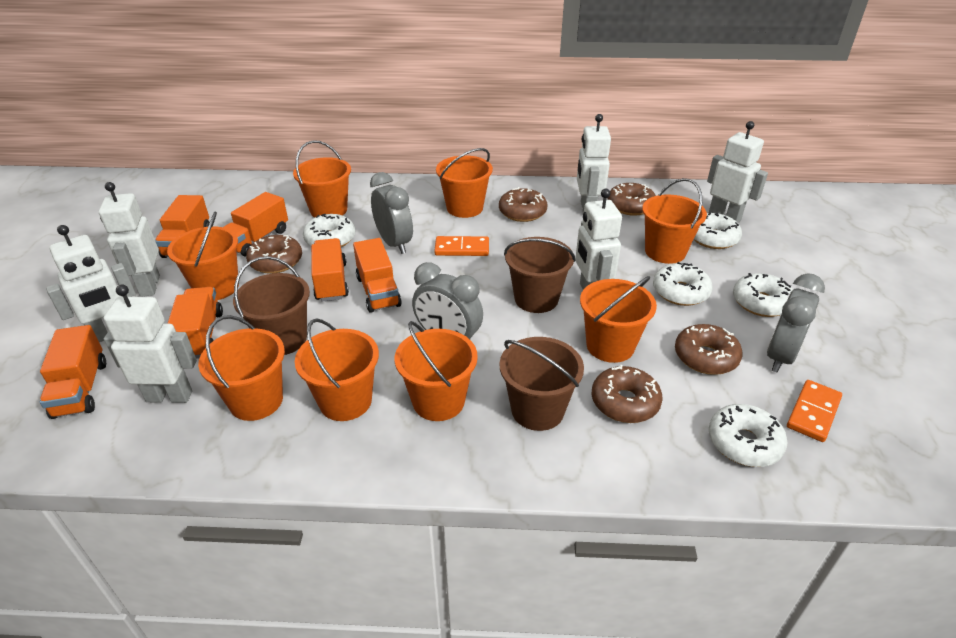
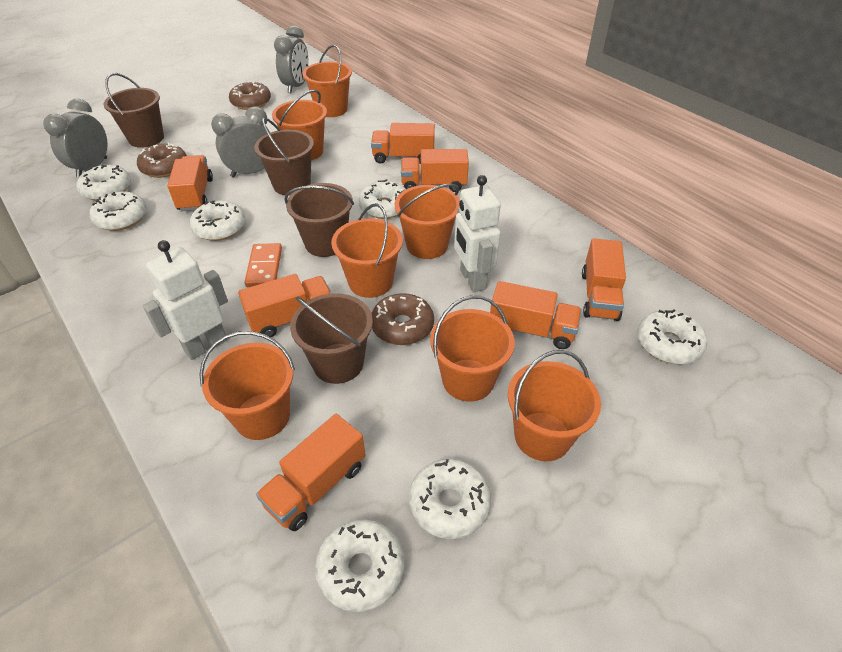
brown bucket: [233,256,310,355] [500,337,584,431] [504,237,575,313] = 3 -> [103,73,164,148] [254,117,314,196] [284,183,354,257] [290,293,373,384] = 4
brown donut: [246,235,302,274] [499,187,547,222] [592,365,663,423] [608,183,656,216] [675,324,743,375] = 5 -> [137,142,187,178] [229,81,271,110] [371,293,434,345] = 3
orange bucket: [167,212,239,300] [198,315,285,421] [293,140,351,218] [295,319,379,421] [394,321,478,421] [436,148,493,218] [580,276,657,363] [642,178,707,264] = 8 -> [199,331,295,440] [272,90,327,160] [302,45,352,117] [331,203,403,298] [395,184,460,259] [430,295,515,402] [508,350,601,461] = 7
orange domino: [434,236,489,256] [787,380,842,442] = 2 -> [244,243,282,287] = 1
orange truck: [40,325,106,419] [155,195,210,258] [168,287,223,359] [223,192,288,256] [311,238,349,302] [353,238,402,313] = 6 -> [167,155,213,211] [238,274,332,337] [256,414,365,531] [371,123,435,164] [401,149,469,192] [490,281,582,349] [582,238,626,321] = 7
white donut: [303,214,355,247] [653,262,713,306] [694,212,742,249] [709,404,787,467] [733,273,793,317] = 5 -> [77,165,131,201] [90,191,147,231] [190,200,246,241] [315,519,404,612] [359,179,406,219] [409,459,491,539] [638,309,707,364] = 7
white robot: [46,225,136,342] [99,182,160,297] [104,285,197,403] [575,189,622,290] [577,114,611,213] [707,121,768,223] = 6 -> [143,240,228,360] [454,175,501,292] = 2

